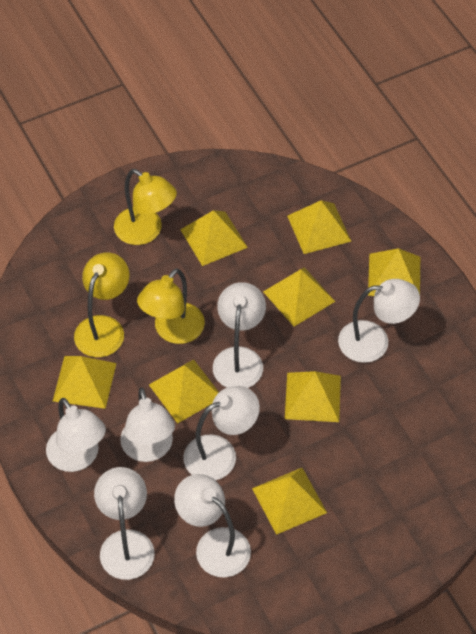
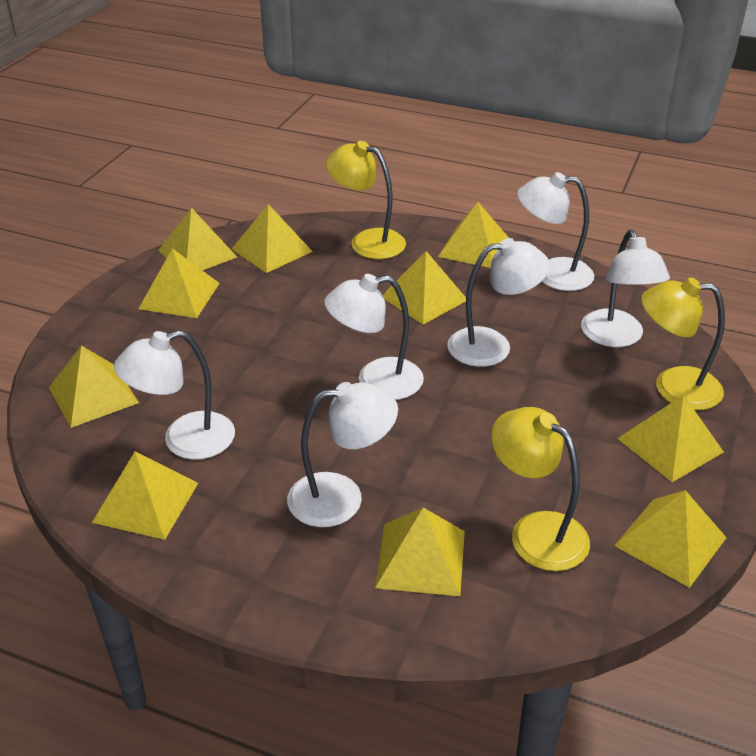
white lamp: [46,398,106,472] [94,467,155,580] [120,388,175,462] [174,474,251,577] [183,386,260,480] [213,282,266,388] [338,279,420,363] = 7 -> [114,330,235,460] [287,382,398,527] [324,274,424,400] [447,238,550,367] [517,172,594,291] [581,230,670,347] = 6
yellow pyramid: [53,356,116,409] [149,359,219,424] [180,210,248,266] [252,468,327,535] [263,267,335,326] [285,371,341,422] [287,200,352,254] [368,248,420,296] = 8 -> [49,345,139,428] [92,451,198,540] [139,248,220,318] [158,208,237,270] [232,204,313,273] [375,507,465,596] [383,251,466,325] [438,202,509,268] [614,490,727,588] [618,395,724,482] = 10

